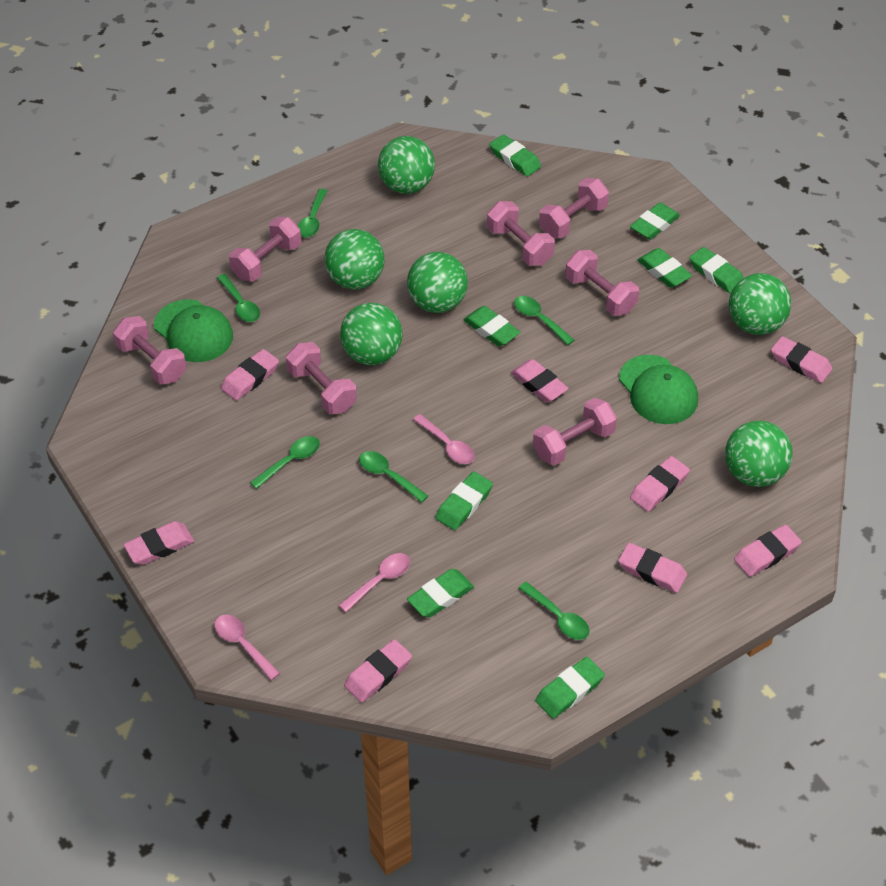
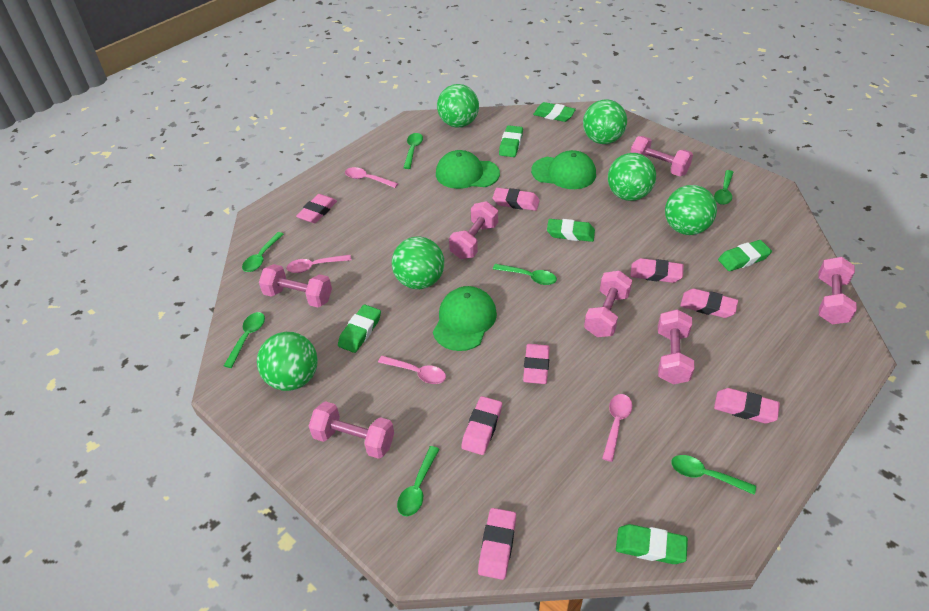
green cap: [154,299,233,362] [619,355,698,424] = 2 -> [433,286,497,351] [436,150,500,189] [531,150,596,189] = 3
green eraser: [407,569,474,617] [435,471,493,530] [463,306,520,346] [489,134,541,176] [535,657,605,719] [630,203,680,240] [637,248,692,288] [689,247,743,294] = 8 -> [338,305,381,353] [499,125,523,157] [533,102,576,122] [547,219,595,242] [616,524,688,564] [718,240,772,271] = 6
green spoon: [217,274,260,322] [250,436,320,489] [298,189,327,237] [359,451,428,503] [514,296,574,345] [519,582,590,640] = 6 -> [224,312,265,368] [242,232,284,272] [397,446,440,516] [403,133,423,169] [493,264,557,285] [671,455,756,495] [714,170,733,205] = 7
pink spoon: [215,615,280,680] [339,553,410,612] [413,414,475,464] = 3 -> [286,255,351,273] [345,167,398,188] [378,356,446,384] [602,394,632,462] = 4

